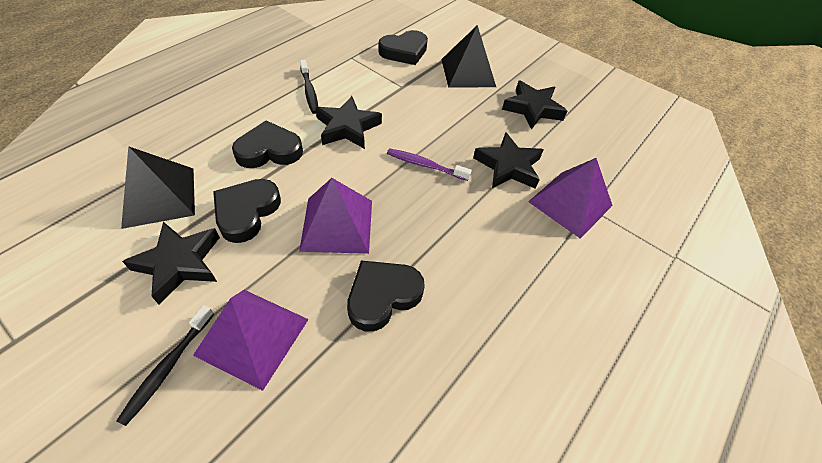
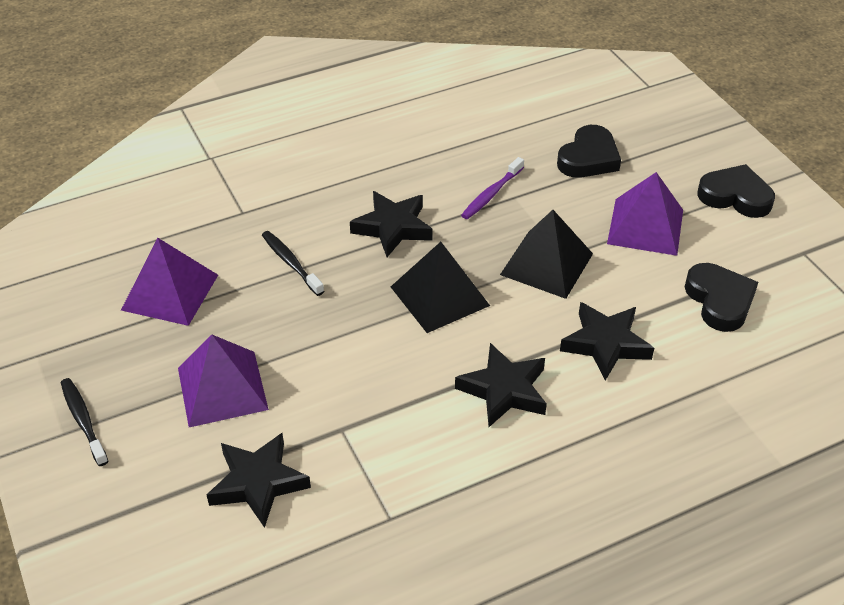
black heart: [213,179,281,243] [232,121,303,168] [347,261,425,332] [378,30,428,65] = 4 -> [557,125,621,178] [685,263,758,332] [697,164,775,218] = 3

